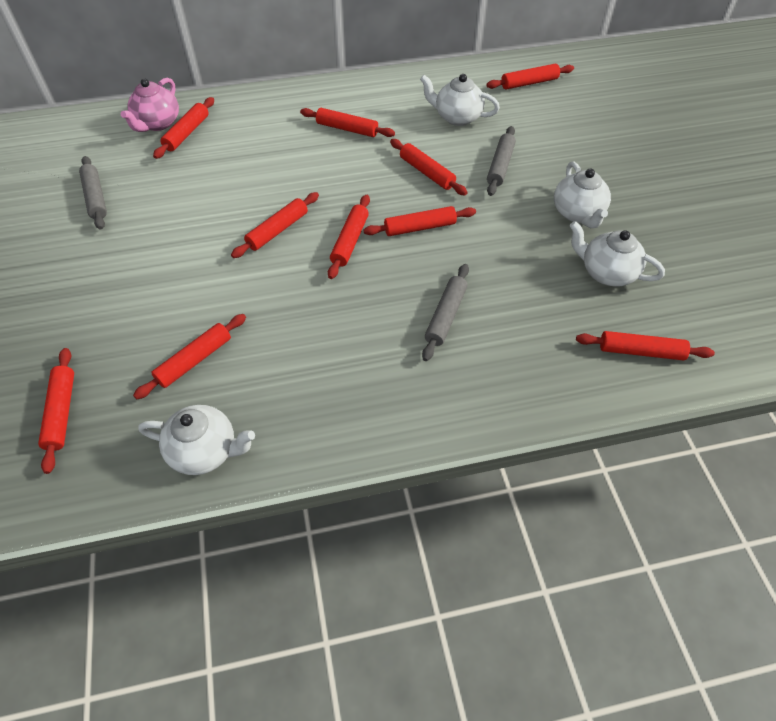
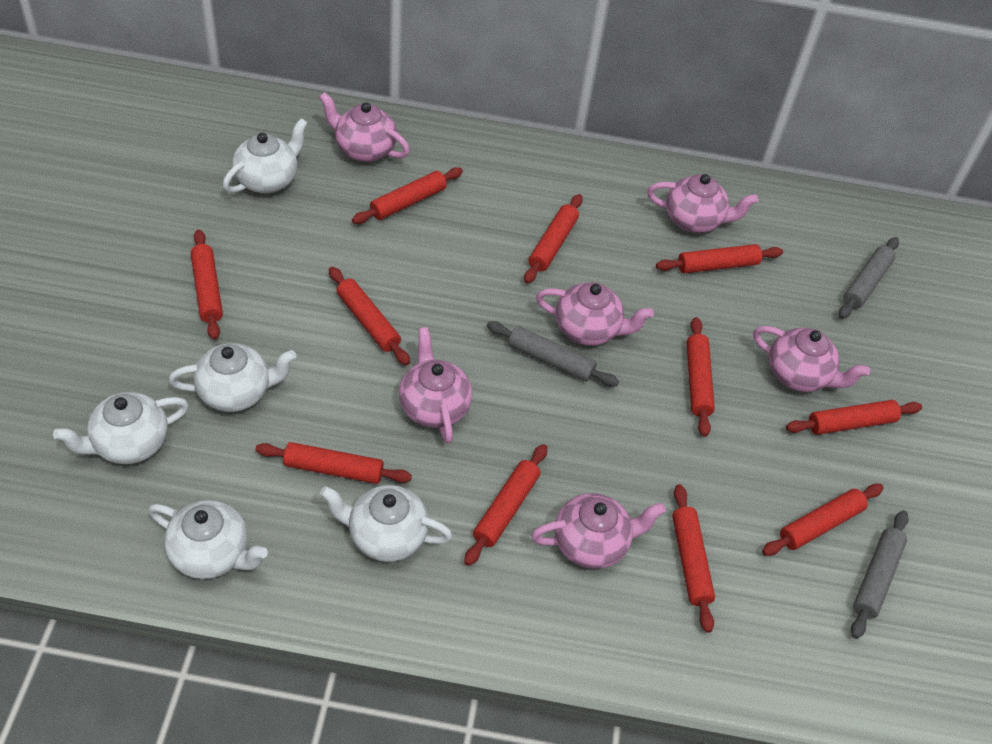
pink teapot: [121,78,179,132] = 1 -> [319,92,410,162] [399,327,472,443] [531,493,666,569] [536,282,654,346] [647,174,758,233] [753,326,870,392] = 6
red rolling pin: [38,348,74,474] [133,314,246,399] [153,97,214,159] [231,192,319,258] [300,108,395,137] [328,195,370,279] [364,206,476,236] [390,139,468,195] [486,63,574,90] [576,331,715,361] = 10 -> [191,229,223,340] [255,442,412,484] [329,267,410,365] [352,167,463,224] [464,444,547,566] [524,194,583,284] [656,244,783,273] [672,484,715,633] [687,317,715,437] [762,484,884,556] [786,400,922,435] = 11
white teapot: [138,405,255,475] [420,74,500,126] [554,161,611,228] [569,221,665,287] = 4 -> [53,392,189,464] [148,500,268,579] [168,343,296,412] [223,118,308,193] [320,485,453,562] = 5

